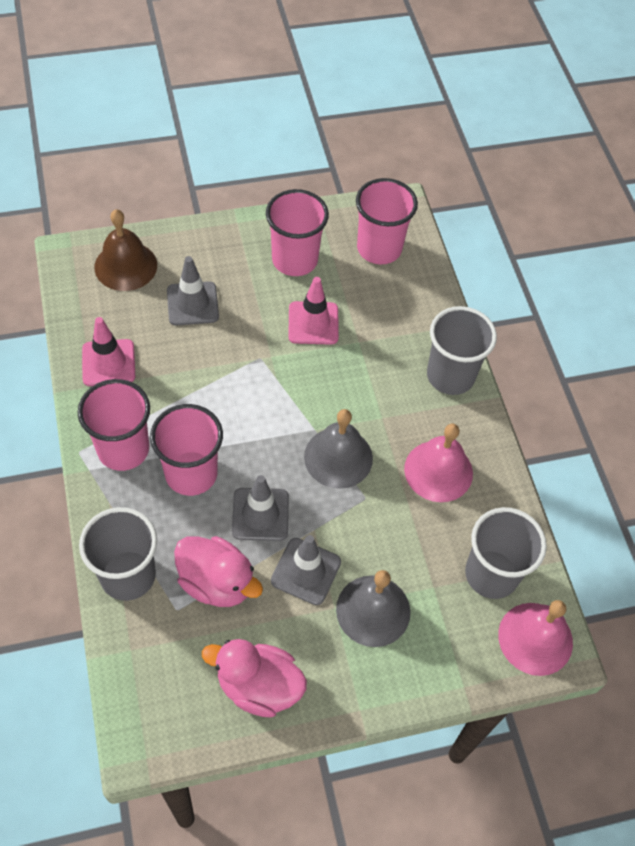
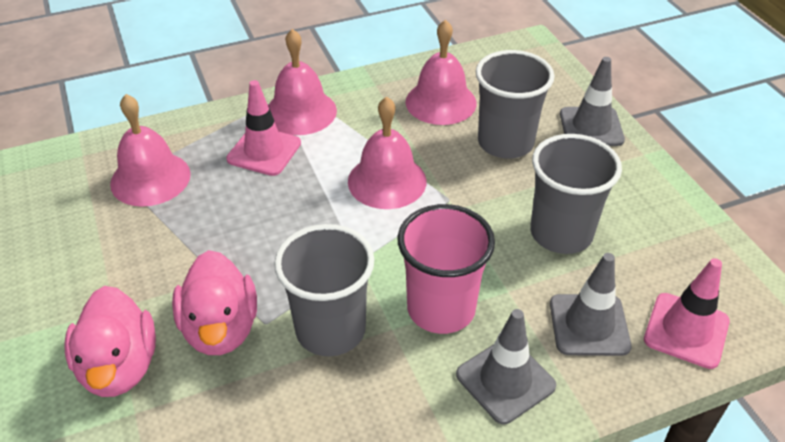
brown bell: [94,209,157,291] = 1 -> none = 0
grey bell: [304,409,373,489] [336,570,410,647] = 2 -> none = 0
pink bell: [404,424,473,502] [498,600,573,676] = 2 -> [110,94,191,207] [268,29,337,135] [348,96,427,209] [406,19,476,125] = 4
pink cup: [78,379,150,471] [150,404,223,496] [266,189,329,276] [356,178,418,264] = 4 -> [398,204,495,334] = 1

